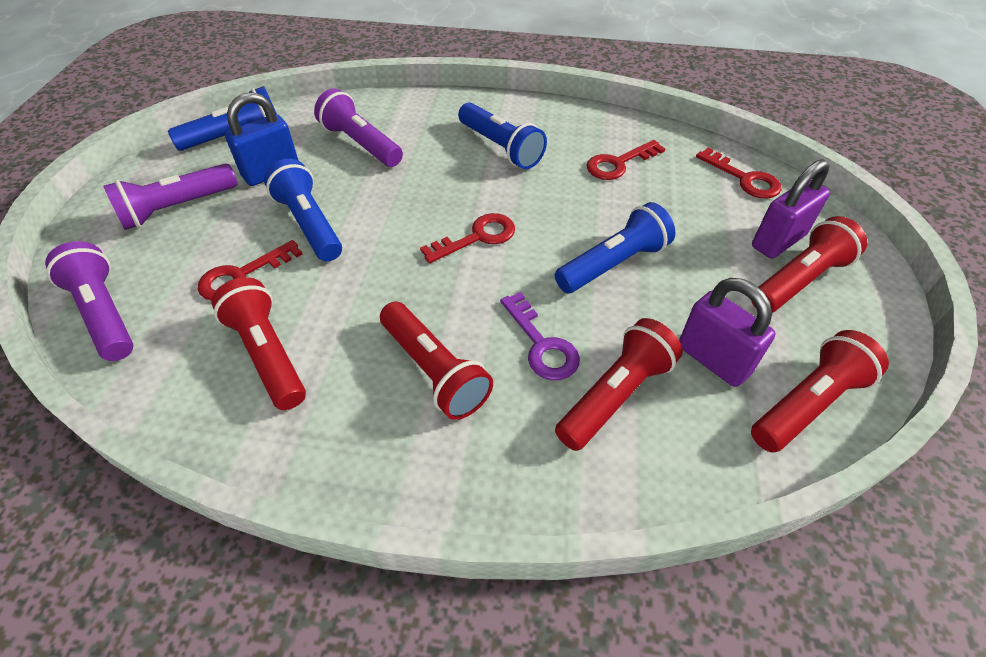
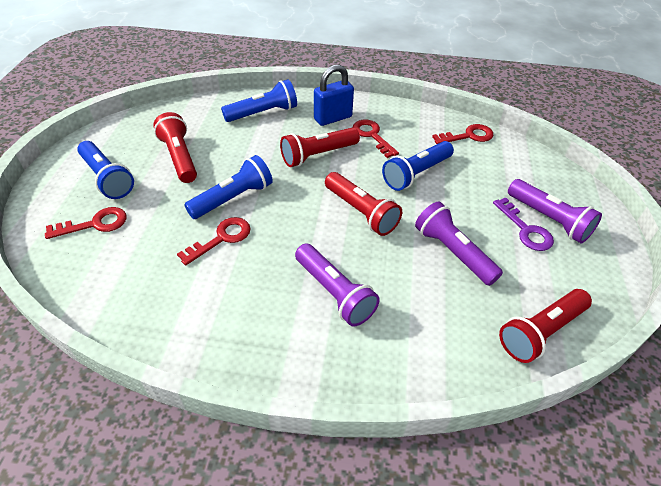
purple padlock: [679,278,776,387] [752,159,830,258] = 2 -> none = 0
red flashlight: [211,277,306,410] [380,302,493,420] [555,318,683,451] [751,216,867,313] [751,330,889,453] = 5 -> [153,112,197,183] [280,128,360,167] [325,172,402,236] [499,289,592,363] = 4

